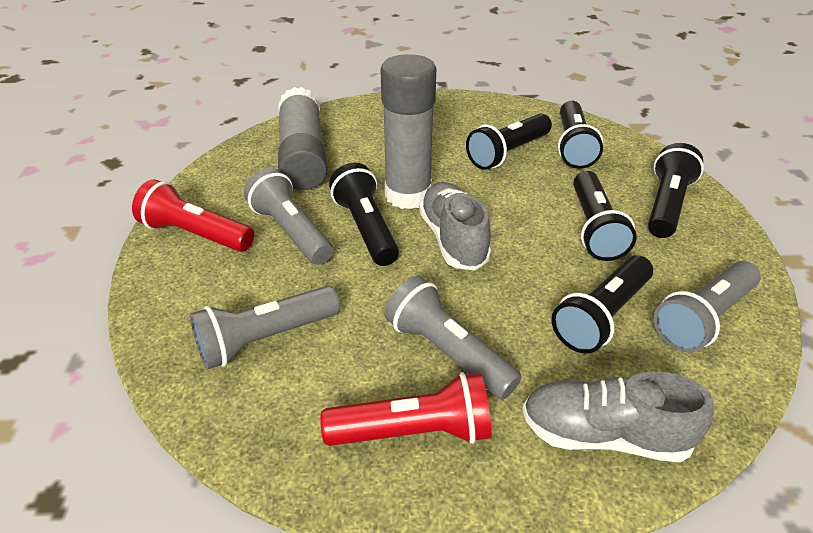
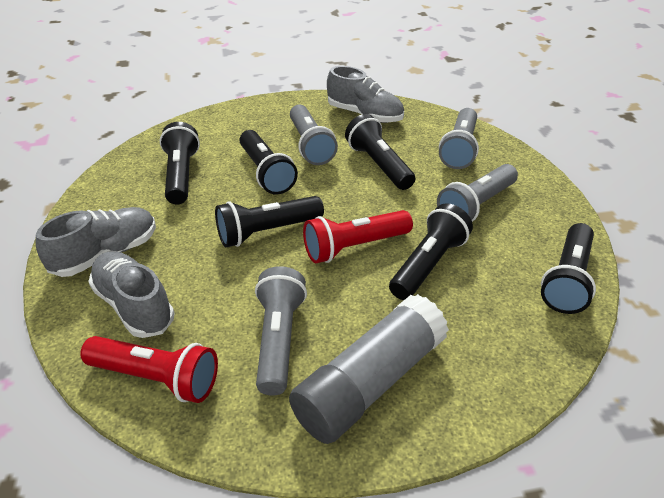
grey glue stick: [278,87,327,190] [380,54,436,209] = 2 -> [289,294,449,444] = 1
grey shoe: [419,182,492,270] [522,371,713,462] = 2 -> [36,207,156,277] [88,251,174,338] [327,66,404,123] = 3

